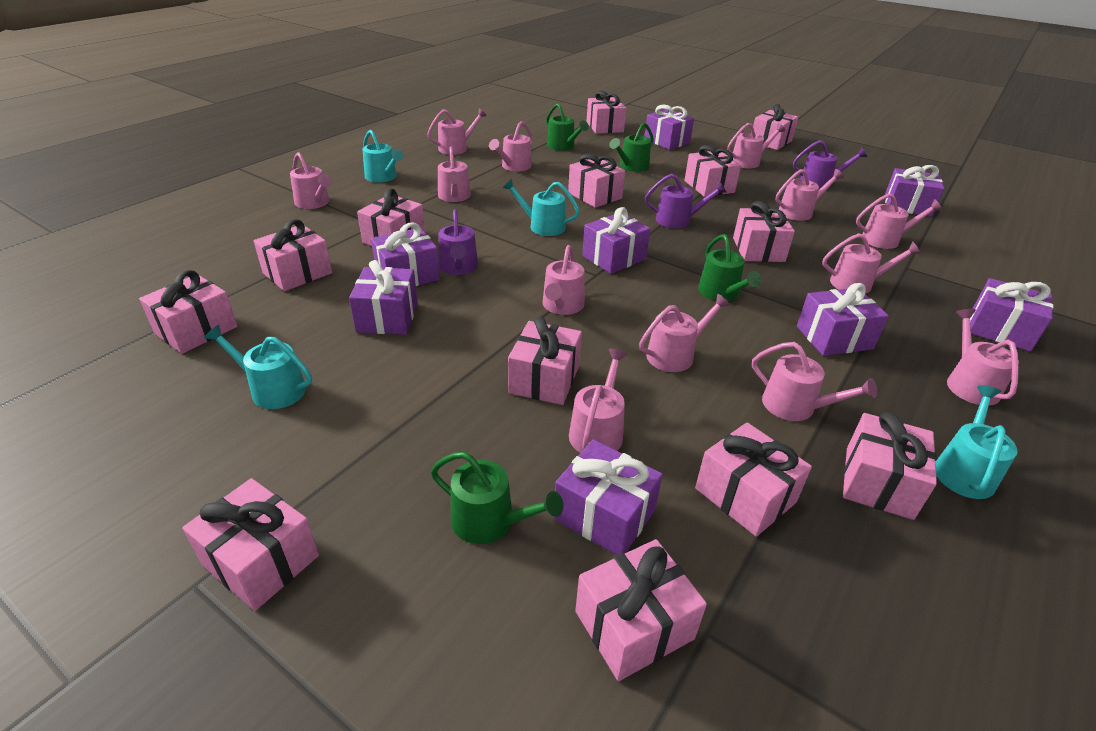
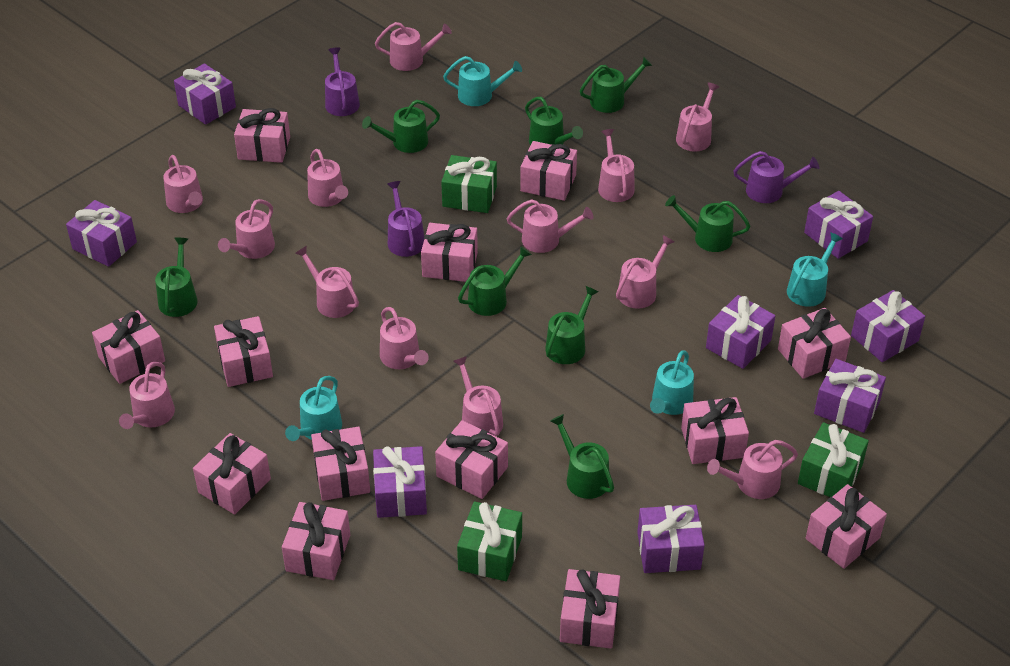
green gift: none = 0 -> [441,155,497,213] [457,502,522,581] [798,422,869,497] = 3
green watering can: [431,452,563,544] [546,103,589,151] [609,123,654,172] [698,234,762,301] = 4 -> [155,238,198,317] [362,100,440,153] [458,246,532,316] [525,97,583,145] [545,286,599,364] [550,414,614,499] [580,57,652,113] [665,195,750,252] = 8

